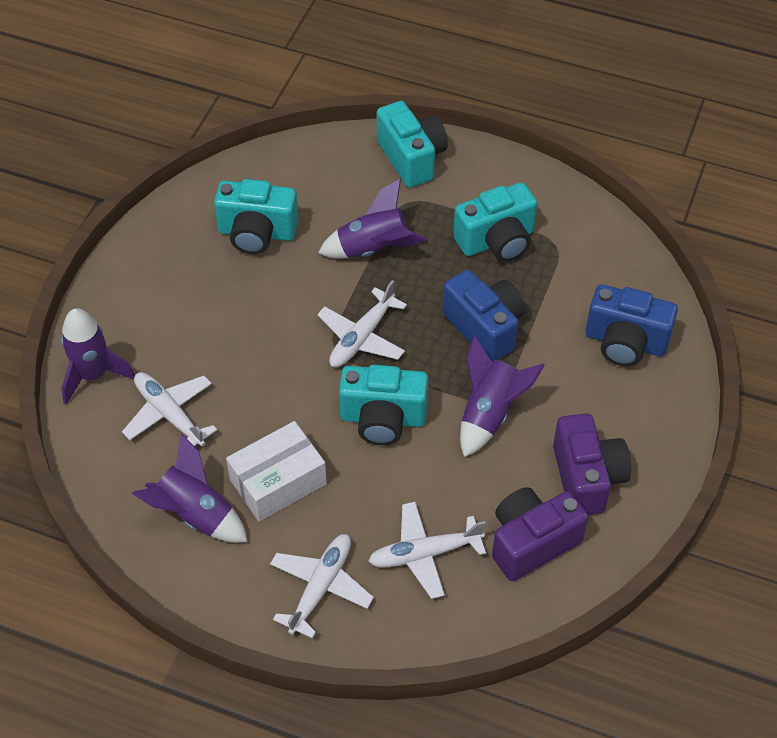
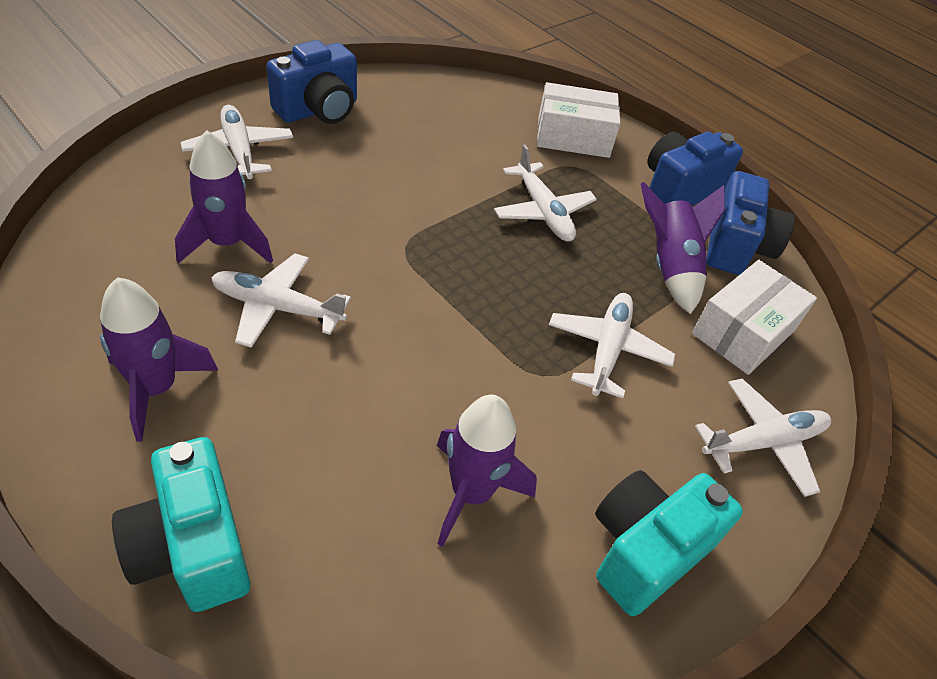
blue camera: [443,270,525,361] [586,284,678,366] = 2 -> [266,40,357,124] [647,132,743,206] [706,171,795,275] = 3
purple camera: [492,487,588,581] [553,413,631,515] = 2 -> none = 0
turquoise camera: [214,179,299,254] [339,365,428,445] [377,101,448,187] [453,182,537,262] = 4 -> [112,437,251,612] [595,470,743,616] = 2
white box: [226,421,327,522] = 1 -> [537,82,620,158] [692,260,817,375] = 2
white plane: [122,372,217,446] [270,534,374,639] [317,280,407,367] [368,502,486,599] = 4 -> [180,105,293,179] [211,253,351,348] [494,145,597,242] [549,293,676,398] [695,379,831,497] = 5

